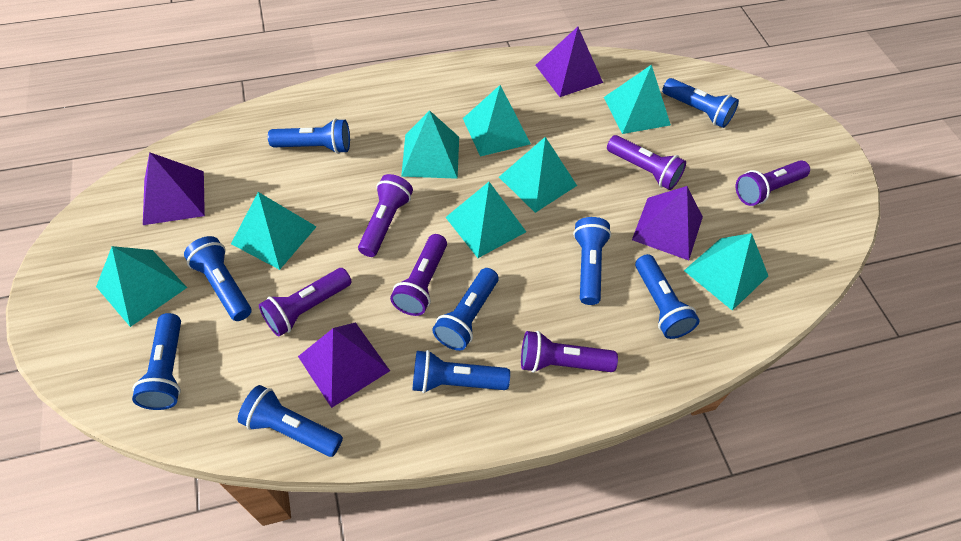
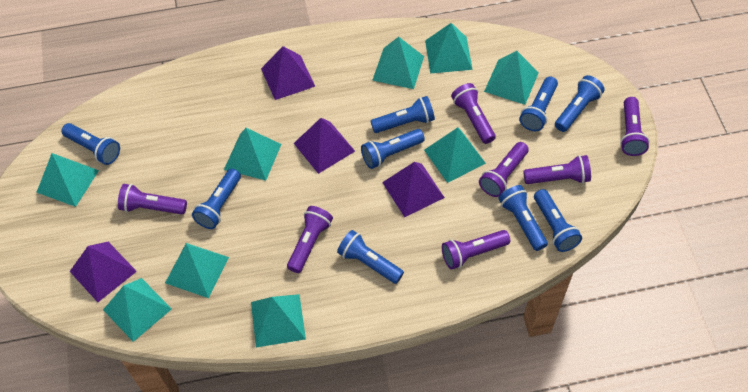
purple flashlight: [259,268,352,337] [358,174,413,257] [390,234,447,316] [521,331,618,373] [607,135,686,190] [736,160,810,206] = 6 -> [118,184,187,214] [287,206,333,273] [442,230,510,270] [451,83,496,144] [479,142,529,197] [524,155,591,184] [620,97,649,156] = 7
turquoise pyramid: [96,246,187,327] [231,192,317,270] [401,110,459,179] [445,182,526,258] [463,85,531,157] [499,137,577,213] [604,65,671,134] [684,233,768,310] = 8 -> [36,153,99,207] [103,278,172,342] [165,243,229,298] [224,128,281,181] [251,294,306,348] [373,37,424,89] [424,127,486,183] [425,23,473,73] [484,51,539,105] = 9

